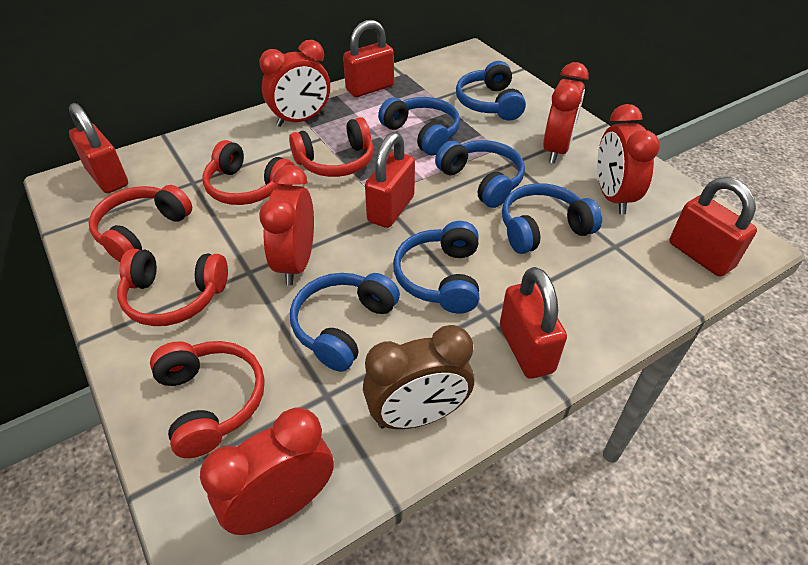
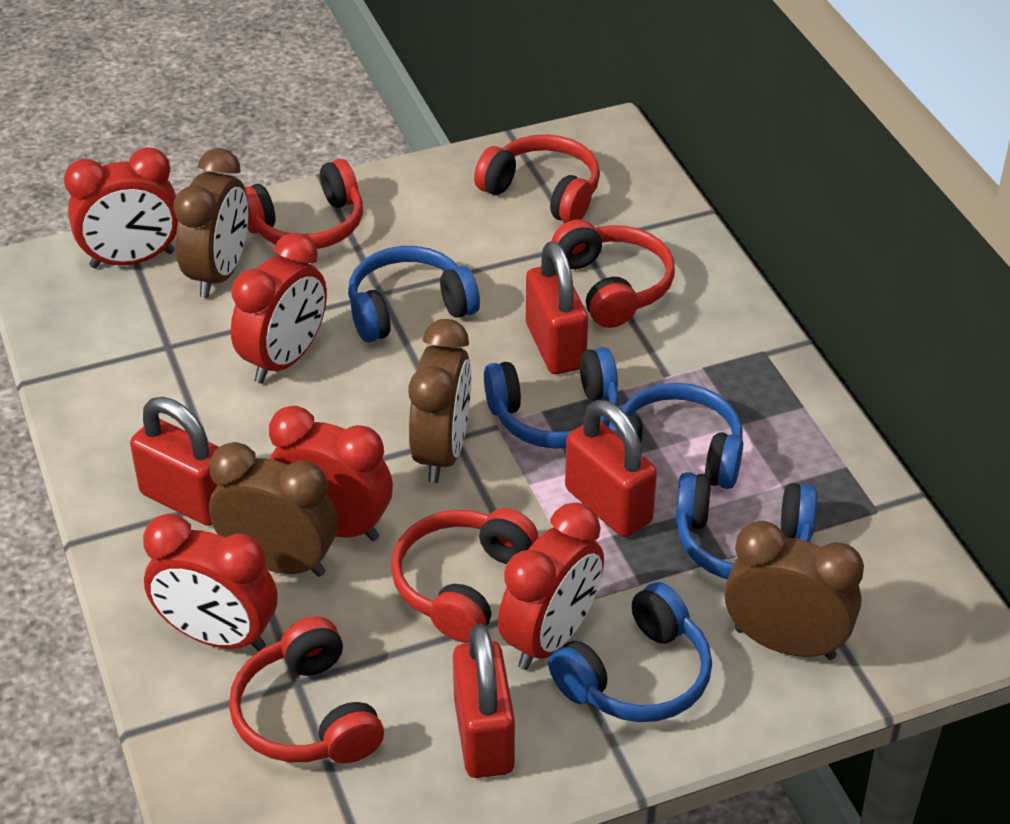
blue headphones: [290,273,400,372] [378,97,460,156] [393,221,479,314] [435,140,525,208] [456,61,526,121] [502,183,602,254] = 6 -> [348,246,480,342] [484,347,619,449] [548,582,712,722] [608,383,743,489] [675,472,817,579] = 5
brown clock: [363,325,474,429] = 1 -> [173,148,248,298] [209,442,338,577] [408,319,471,483] [724,521,864,660] = 4
red padlock: [69,103,128,193] [343,20,394,97] [365,132,415,228] [500,267,567,379] [669,177,757,277] = 5 -> [130,397,219,526] [453,624,515,778] [526,241,588,374] [565,400,657,537] = 4

